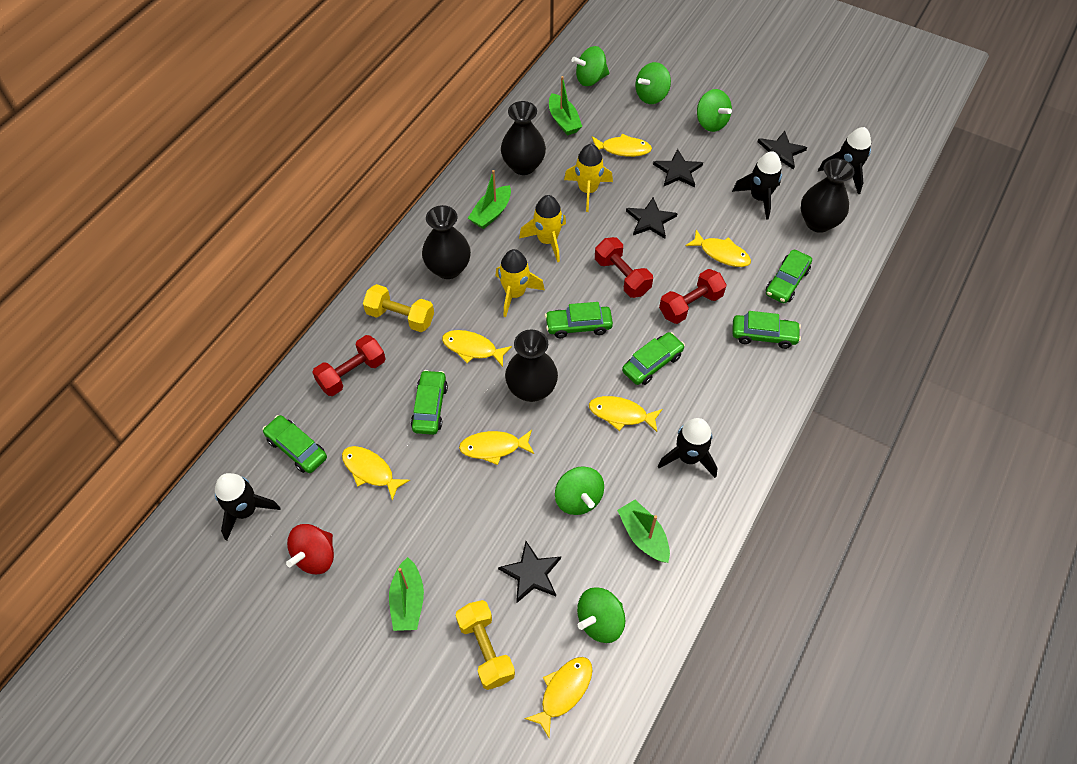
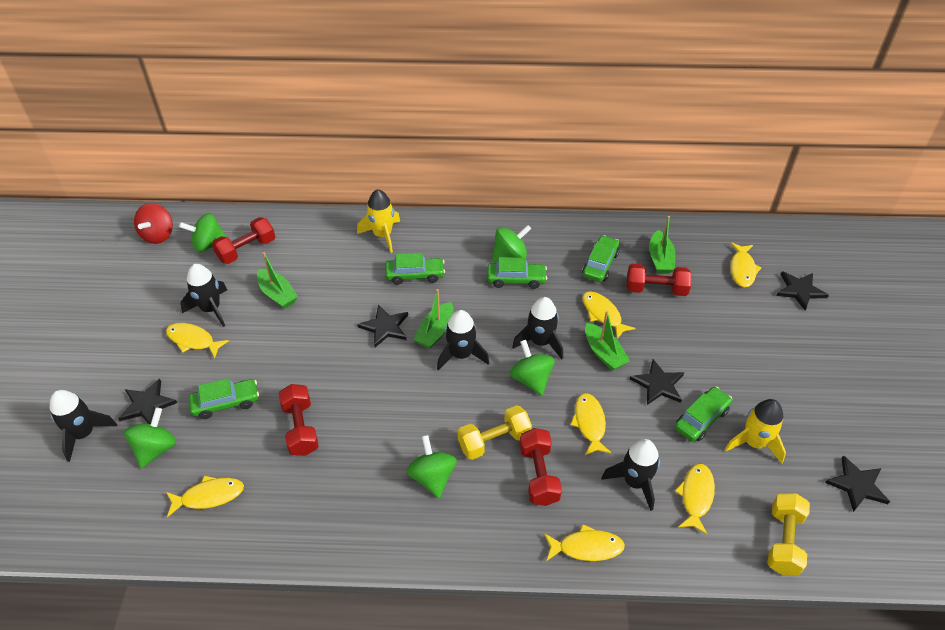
black rocket: [215,473,281,540] [658,418,718,478] [732,151,782,220] [818,127,871,194] = 4 -> [50,390,117,462] [180,264,227,327] [437,310,489,371] [512,297,563,359] [602,439,660,511] = 5
black star: [498,541,561,603] [626,197,678,239] [653,149,703,187] [758,131,807,170] = 4 -> [118,379,177,424] [357,305,408,347] [630,359,684,405] [776,271,829,310] [825,455,890,512] = 5
black vase: [422,205,471,279] [501,101,546,175] [505,329,558,402] [801,159,855,233] = 4 -> none = 0
green car: [262,415,327,473] [411,370,448,435] [545,302,613,338] [622,332,685,385] [732,311,801,349] [766,250,812,303] = 6 -> [189,378,259,419] [385,253,445,285] [487,257,547,289] [582,235,620,282] [675,387,732,442] = 5
red dumbbell: [312,335,386,396] [595,237,653,298] [659,269,727,324] = 3 -> [212,217,275,264] [278,384,319,456] [520,428,562,506] [627,264,692,296] = 4
yellow rocket: [496,249,545,317] [519,195,566,262] [564,144,613,212] = 3 -> [357,189,400,253] [724,399,786,463] = 2

